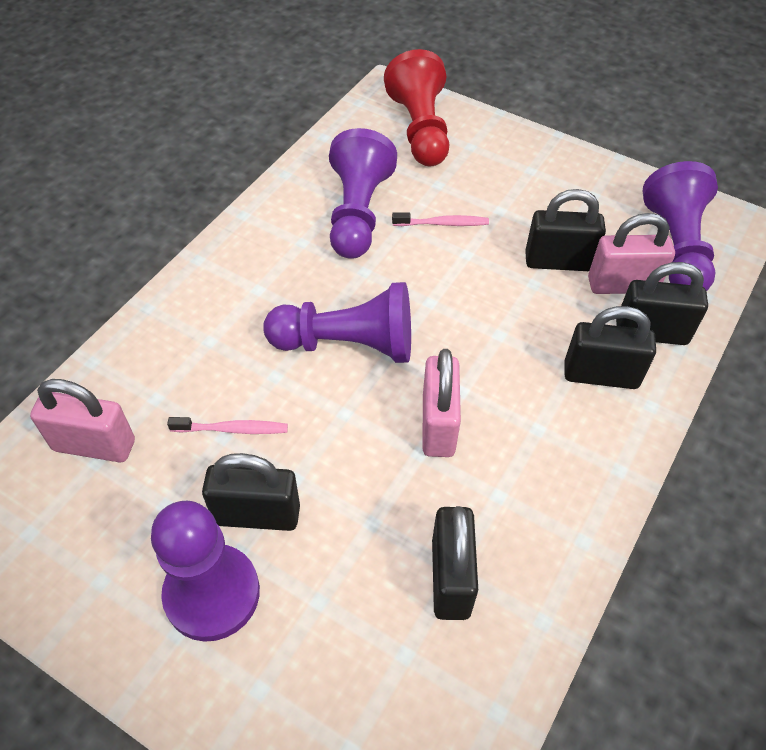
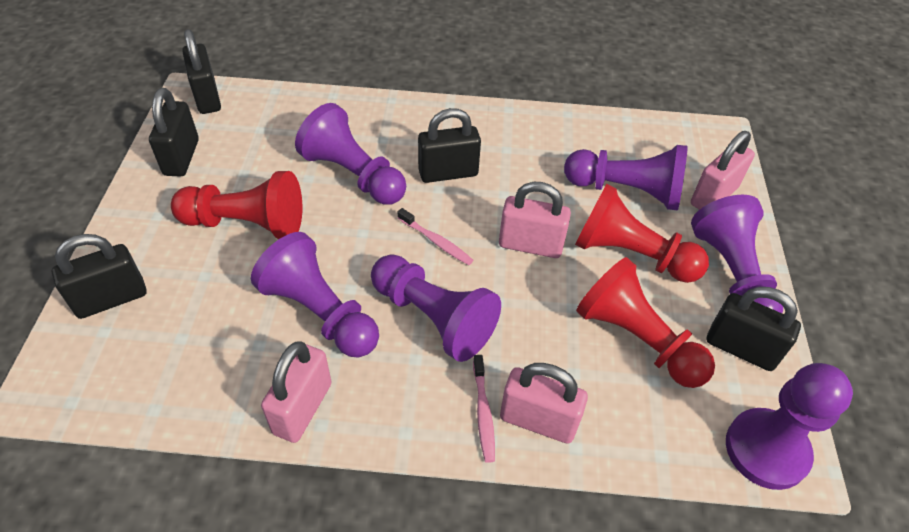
pink padlock: [30,379,135,463] [422,349,461,457] [588,213,675,294] = 3 -> [261,341,332,443] [499,182,571,258] [500,363,588,444] [691,131,755,210] = 4
purple pawn: [151,501,260,642] [263,282,411,363] [329,128,397,259] [643,161,718,291] = 4 -> [251,232,379,358] [295,103,406,205] [371,255,501,362] [564,145,688,211] [691,195,783,313] [726,363,853,490] = 6
red pawn: [384,49,449,166] = 1 -> [171,171,302,239] [575,184,709,283] [576,257,715,388] = 3

